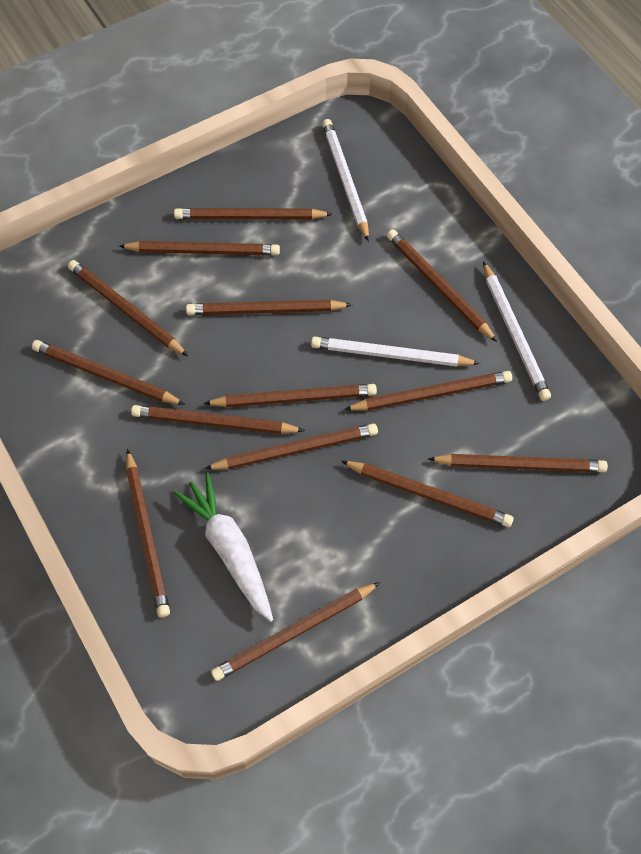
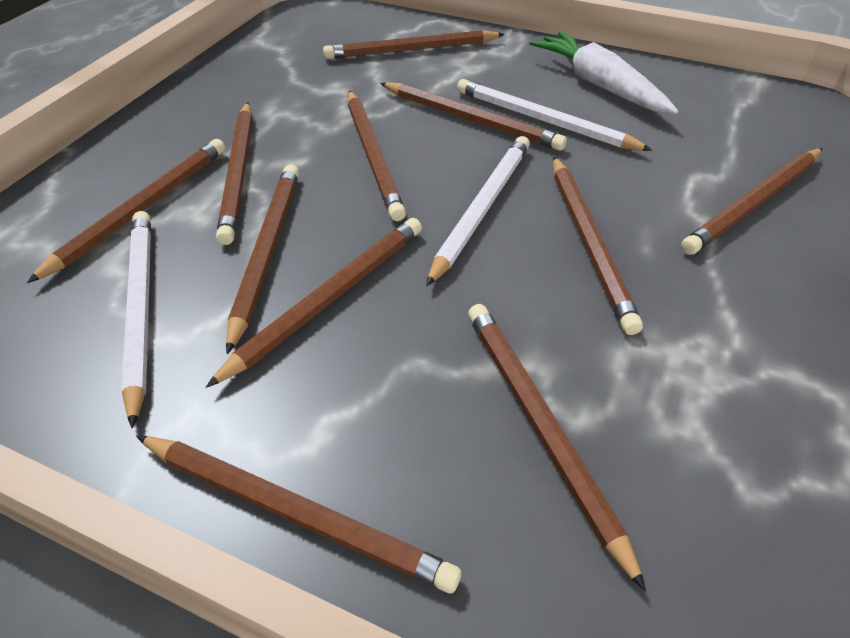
brown pencil: [32,340,185,405] [68,260,188,356] [119,241,280,256] [126,449,170,617] [131,405,305,434] [174,208,332,220] [186,300,352,315] [203,384,377,407] [204,423,378,470] [211,582,380,681] [341,461,514,527] [344,371,512,411] [387,229,497,342] [428,454,608,472] = 14 -> [27,139,225,283] [136,436,461,594] [206,218,422,388] [216,102,253,245] [226,164,299,354] [323,30,505,59] [348,91,406,221] [380,82,567,151] [468,304,646,592] [553,156,643,335] [681,148,823,255] = 11

